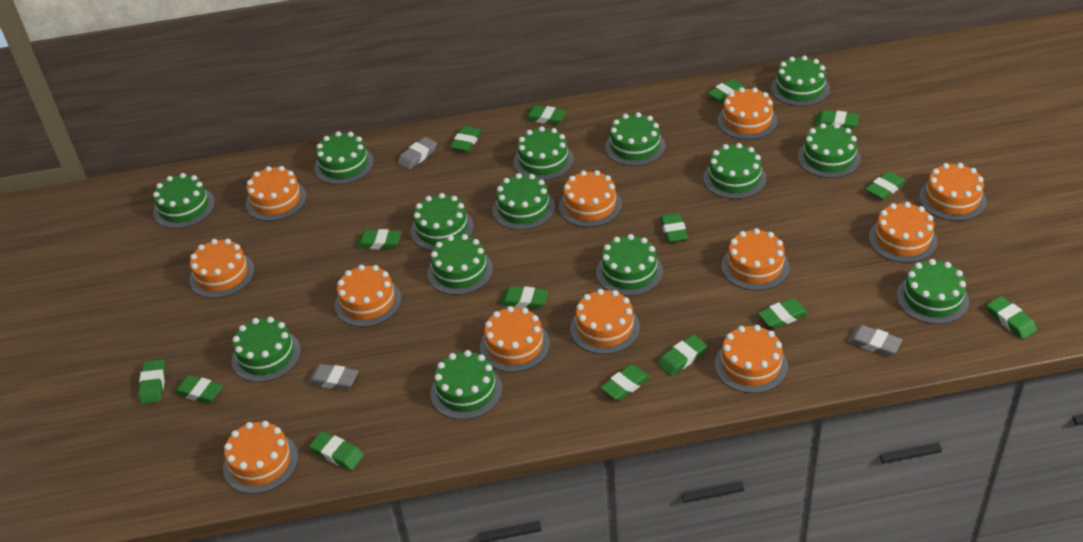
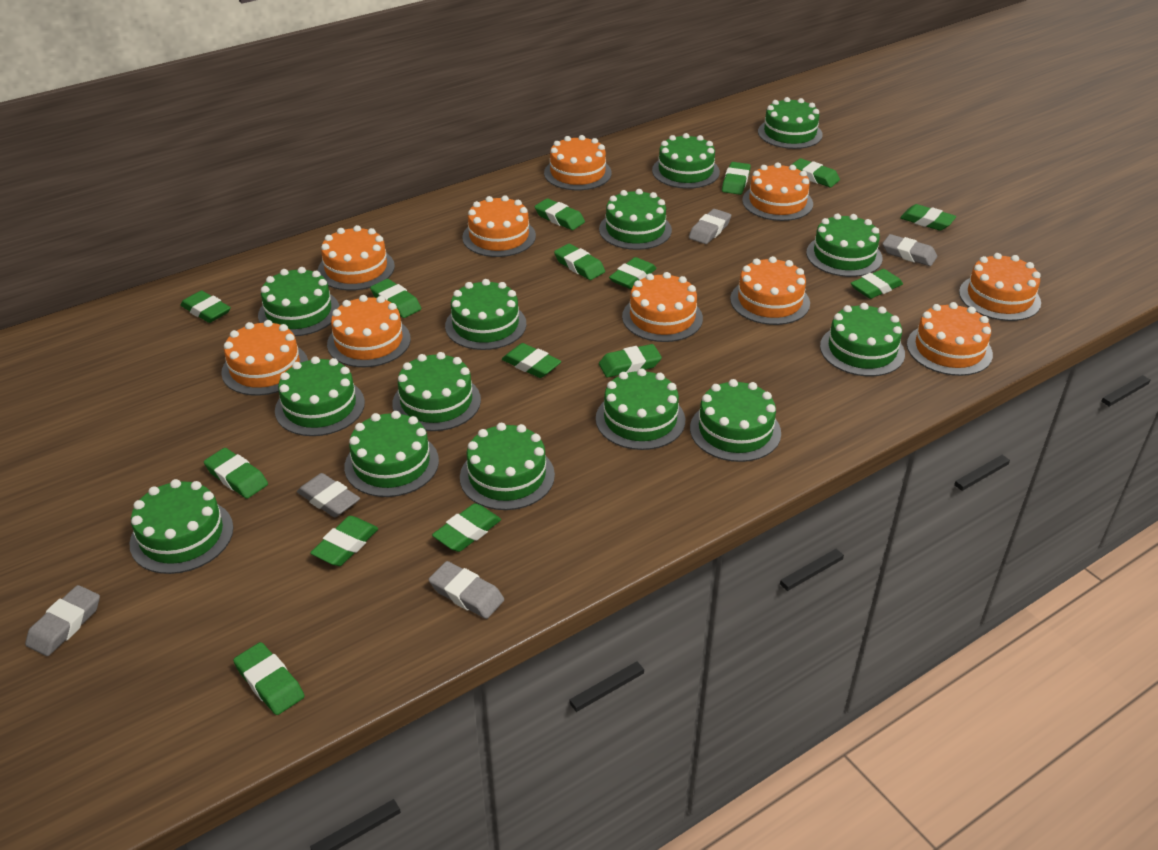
grey eraser: [308,364,358,390] [398,137,437,170] [847,325,902,356] = 3 -> [25,585,100,656] [297,473,360,517] [429,561,504,619] [689,209,731,244] [882,234,937,266] = 5
orange cake: [189,239,254,298] [223,421,298,494] [245,166,307,221] [335,265,401,327] [480,306,550,372] [559,170,622,227] [570,289,640,354] [715,325,788,393] [717,87,777,140] [722,228,790,291] [869,202,937,263] [919,163,987,221] = 12 -> [221,320,308,396] [318,225,395,291] [327,295,411,367] [462,195,536,257] [544,135,612,190] [622,272,703,342] [730,256,810,325] [742,162,813,221] [907,302,993,376] [959,253,1041,321] = 10

